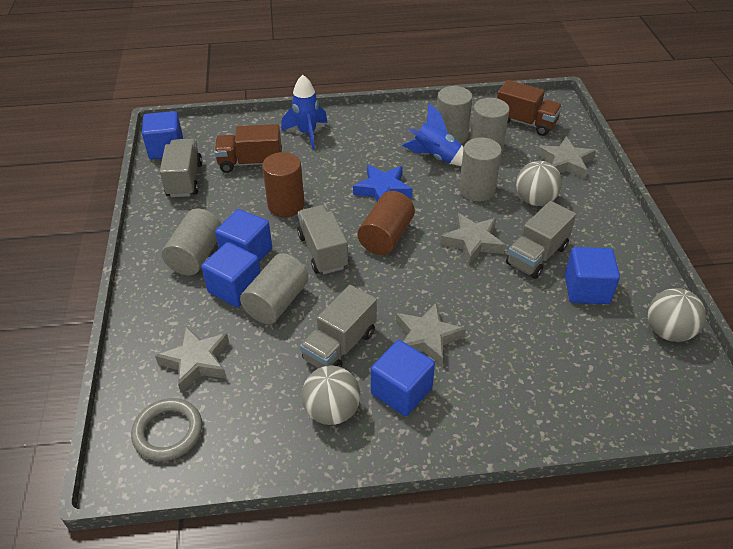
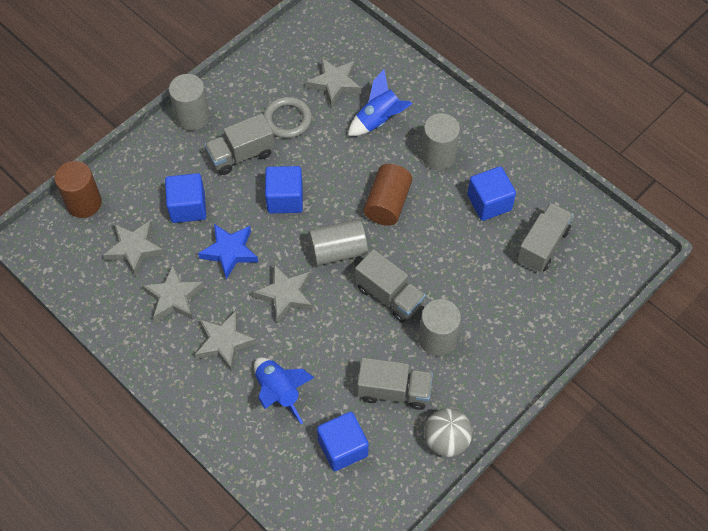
blue cube: [142,111,183,159] [201,242,261,307] [215,209,272,262] [371,340,435,416] [565,247,620,304] = 5 -> [165,173,206,223] [265,166,303,213] [317,412,369,471] [467,166,516,221] = 4
brown truck: [214,124,282,173] [497,80,562,136] = 2 -> none = 0
grey ball: [302,365,360,425] [516,161,562,206] [647,288,706,342] = 3 -> [424,408,472,457] = 1
grey cylinder: [162,209,221,276] [240,253,309,324] [437,86,473,144] [459,137,502,202] [470,98,510,151] = 5 -> [169,74,210,131] [308,219,368,266] [419,299,461,356] [421,113,460,170] = 4
grey star: [155,326,229,393] [396,303,466,367] [440,213,505,265] [537,136,596,179] = 4 -> [103,220,165,276] [142,265,204,322] [195,311,257,371] [253,264,312,323] [307,57,361,107] = 5

